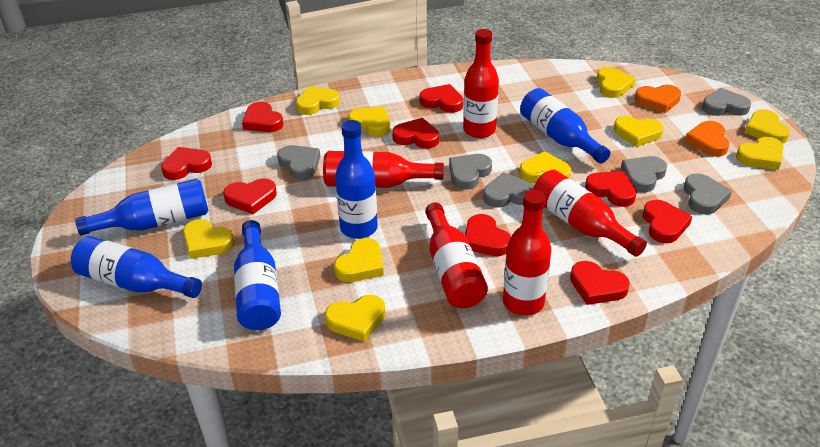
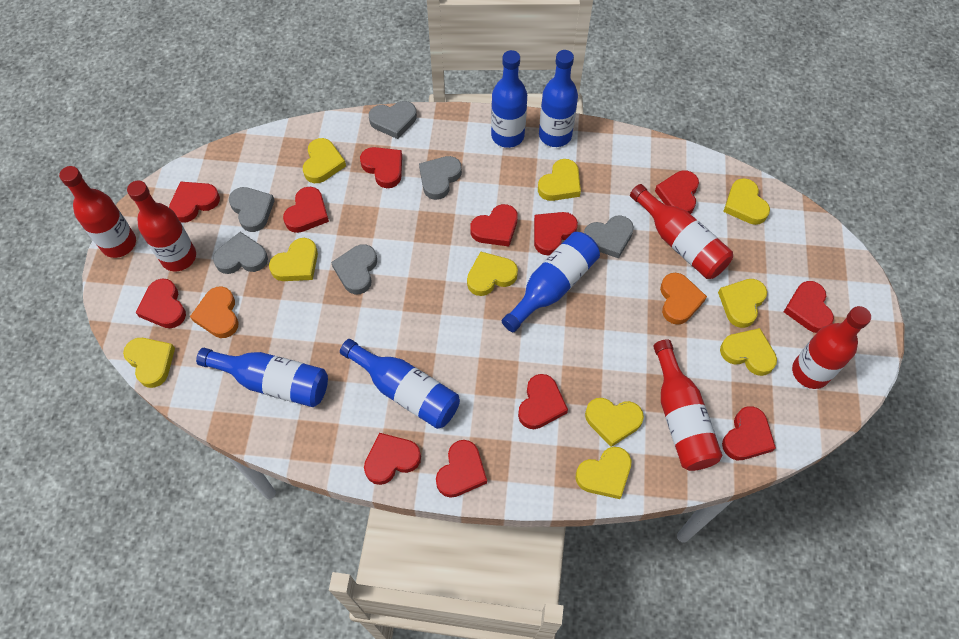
red heart: [161,147,212,180] [223,179,277,214] [242,102,283,132] [392,118,439,149] [419,84,463,113] [465,214,511,256] [570,261,630,305] [585,171,637,207] [643,200,692,243] = 9 -> [136,279,186,328] [169,181,220,223] [283,187,329,233] [360,147,402,188] [364,433,421,485] [436,440,487,498] [470,204,518,246] [518,374,568,429] [534,212,578,256] [655,171,699,214] [722,406,776,460] [784,281,834,333] = 12

